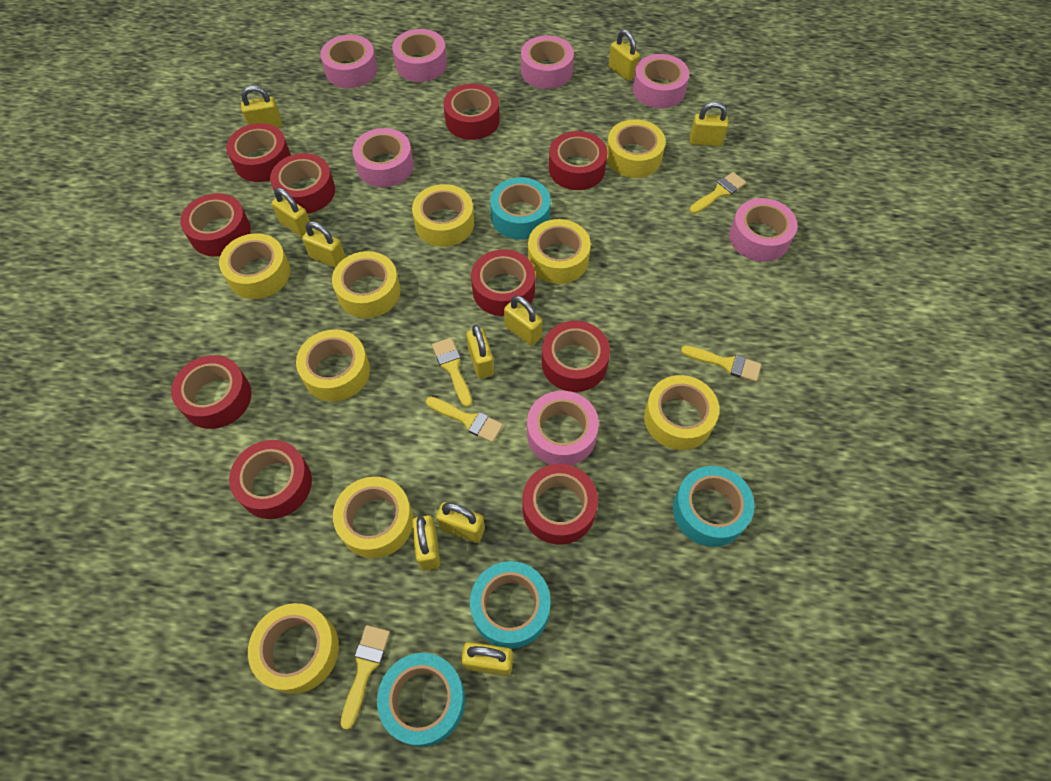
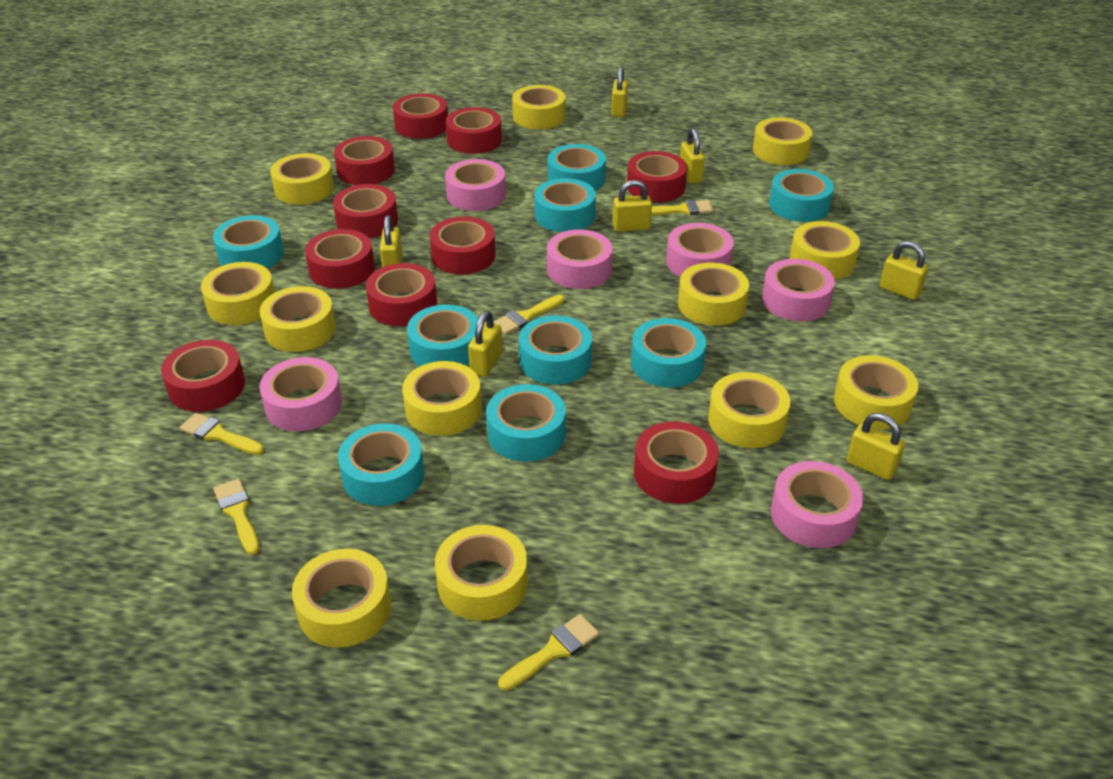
pink tape: [320,35,377,88] [352,128,414,187] [392,29,447,82] [521,35,574,89] [527,391,599,465] [633,54,690,108] [729,198,798,262] = 7 -> [259,357,342,431] [445,159,506,211] [547,230,613,289] [666,223,734,277] [762,259,835,321] [771,461,863,548] = 6
turquoise tape: [377,653,465,747] [470,561,551,649] [490,177,551,240] [673,466,754,547] = 4 -> [213,215,284,268] [338,423,424,506] [407,304,478,367] [486,384,566,462] [519,315,592,385] [534,178,596,232] [548,144,606,191] [631,318,706,388] [769,169,834,222] = 9
yellow padlock: [241,86,282,128] [271,188,310,237] [302,221,346,268] [412,515,440,571] [436,502,485,543] [461,642,513,676] [466,325,494,379] [504,296,542,346] [609,30,640,81] [690,102,729,146] = 10 -> [380,215,403,267] [468,311,502,377] [611,66,628,117] [613,180,652,232] [680,129,705,183] [847,413,905,480] [880,241,928,300] = 7
yellow tape: [219,233,290,299] [248,603,339,694] [296,329,370,401] [332,251,400,318] [333,477,413,558] [412,184,474,247] [528,219,591,284] [607,119,666,178] [644,375,719,450] = 9 -> [201,262,275,325] [260,286,336,352] [270,153,334,205] [292,549,391,648] [402,361,482,436] [435,525,528,621] [512,85,566,129] [678,262,749,326] [708,372,791,448] [753,117,812,165] [790,221,860,279] [834,355,918,429] = 12

